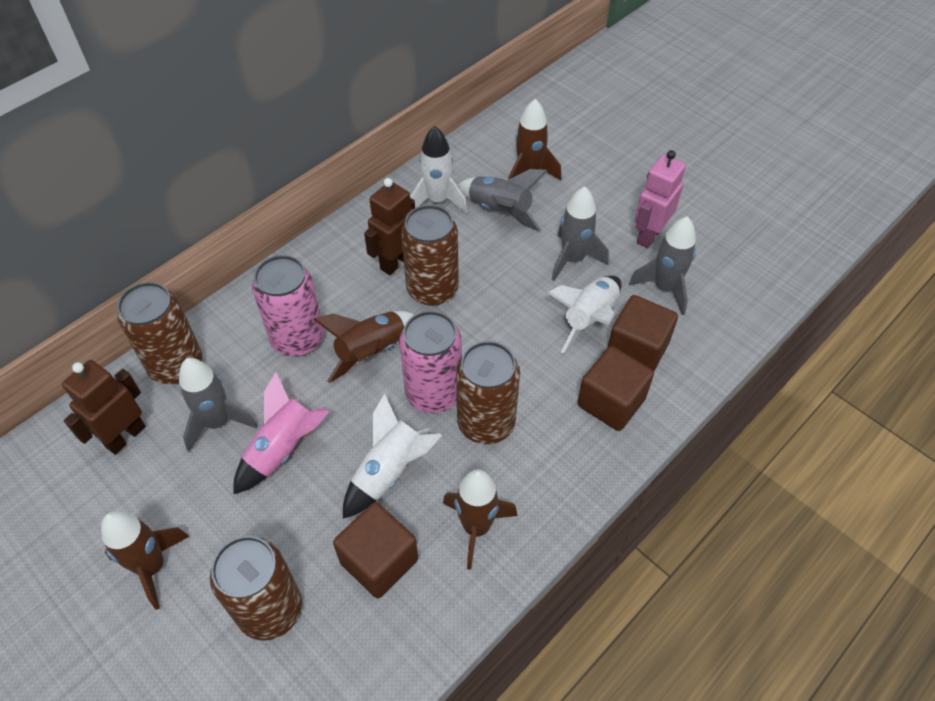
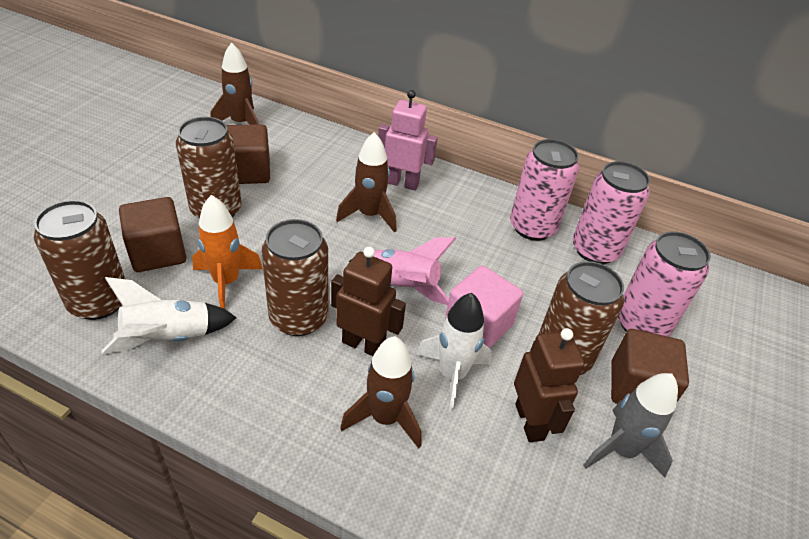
brown rocket: [101,511,189,610] [313,311,414,383] [443,469,518,570] [508,99,561,180] = 4 -> [211,42,259,125] [336,132,396,233] [340,336,421,449] = 3
grey rocket: [179,358,258,452] [458,169,548,232] [551,186,609,281] [629,216,696,315] = 4 -> [583,373,678,478] = 1
orange rocket: none = 0 -> [192,195,263,309] = 1
pink can: [252,255,324,357] [399,311,462,413] = 2 -> [510,139,579,241] [573,161,650,264] [618,231,711,337] = 3
pink cube: none = 0 -> [445,266,523,348] = 1
white rocket: [343,393,442,519] [410,126,467,213] [548,275,621,353] = 3 -> [102,277,237,354] [416,293,492,413] = 2

